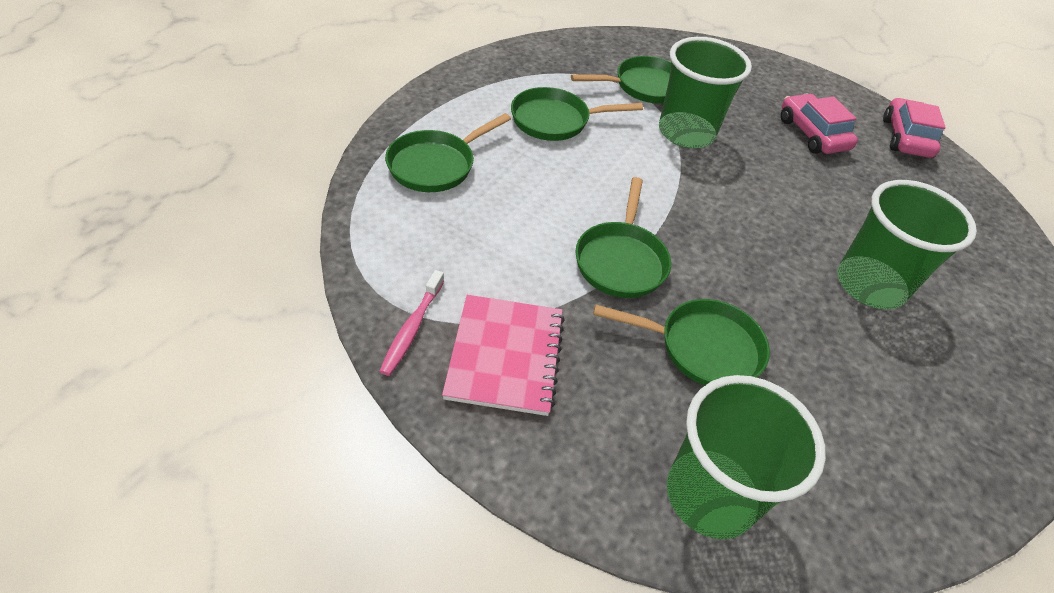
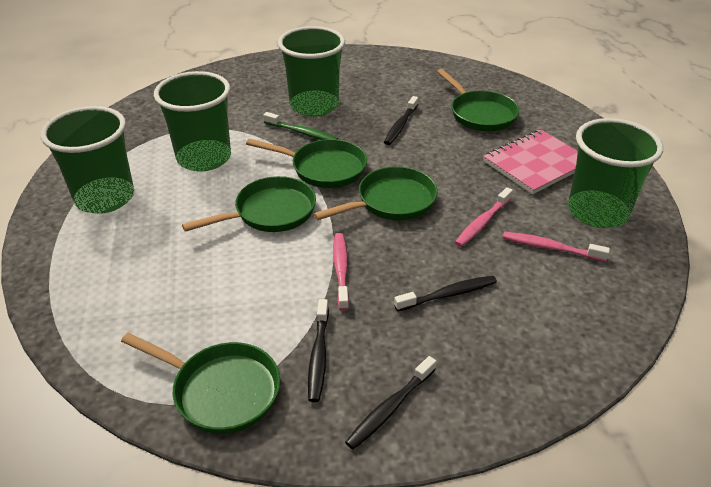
black toothbrush: none = 0 -> [308,299,329,402] [345,356,436,449] [384,96,418,145] [394,276,497,311] = 4
green cup: [659,37,752,148] [667,375,826,539] [837,180,977,310] = 3 -> [40,106,134,214] [154,71,231,172] [278,26,345,117] [568,118,663,228] = 4
green toothbrush: none = 0 -> [263,112,338,140] = 1
pink car: [781,93,858,154] [883,98,946,158] = 2 -> none = 0
pink toothbrush: [379,270,444,376] = 1 -> [333,233,349,311] [455,187,513,247] [503,232,610,262] = 3

